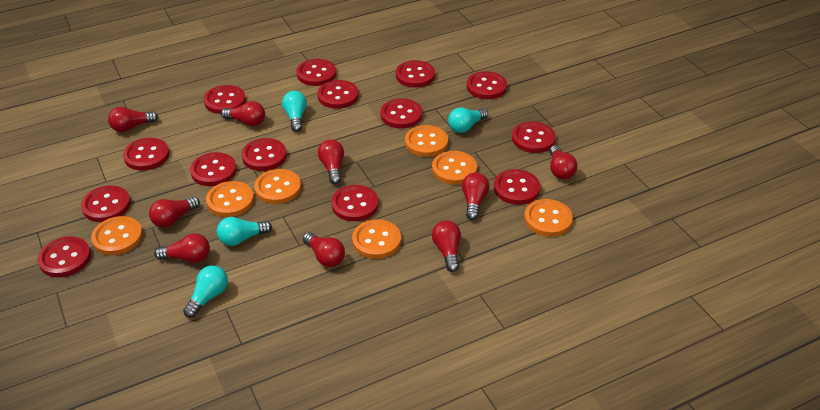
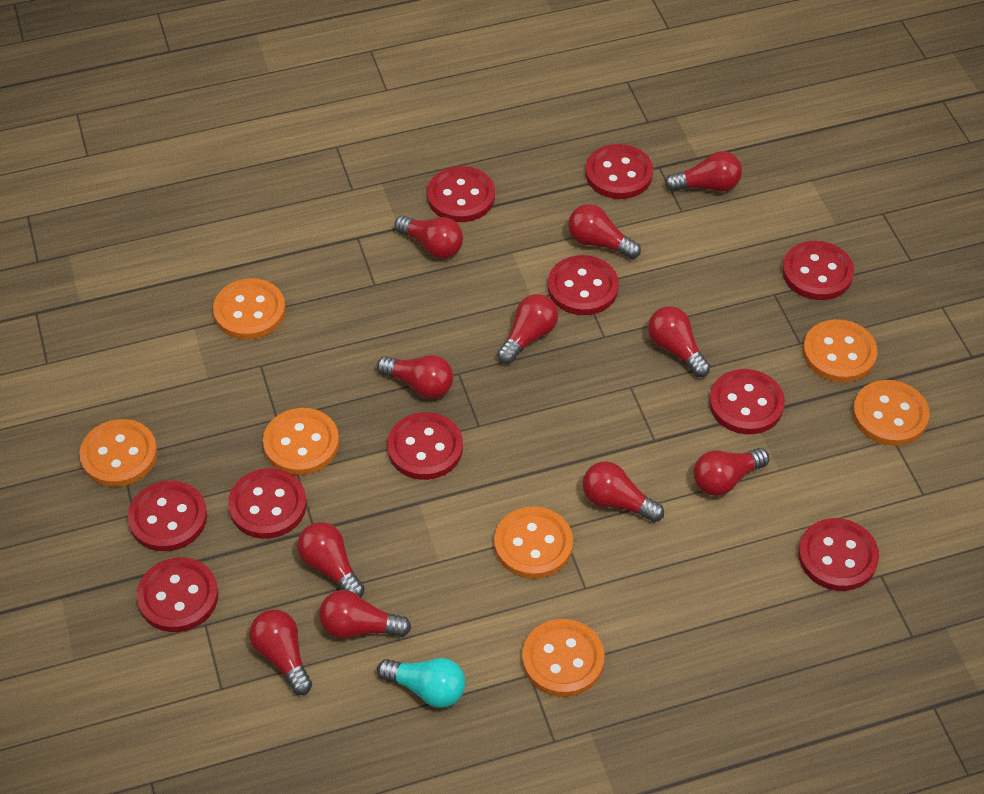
red button: [38,236,91,277] [81,185,131,222] [123,138,169,171] [190,152,236,186] [204,85,246,114] [242,138,287,171] [296,59,336,86] [318,80,359,109] [331,185,379,221] [380,98,422,128] [396,60,435,88] [466,71,507,99] [494,169,540,205] [512,121,556,153] = 14 -> [128,481,207,551] [136,557,219,632] [228,468,307,539] [387,412,463,480] [427,166,495,222] [548,255,619,315] [585,144,653,199] [709,369,785,434] [782,241,854,300] [798,518,879,591] = 10
red light bulb: [108,107,159,132] [149,197,200,227] [154,233,210,263] [221,101,265,126] [303,232,345,267] [318,140,344,184] [432,220,461,272] [462,172,489,220] [550,145,577,179] = 9 -> [249,609,312,695] [297,522,365,597] [319,590,411,638] [377,355,453,399] [394,216,463,259] [497,294,558,364] [568,204,641,259] [583,461,664,522] [648,306,711,377] [665,151,742,192] [693,448,769,496] = 11
turquoise light bulb: [183,265,228,318] [217,217,272,246] [282,91,307,132] [448,107,488,133] = 4 -> [377,658,465,708] = 1

